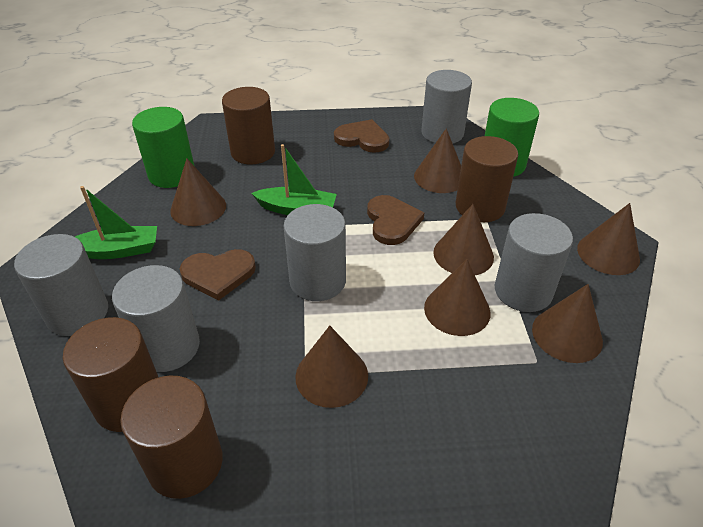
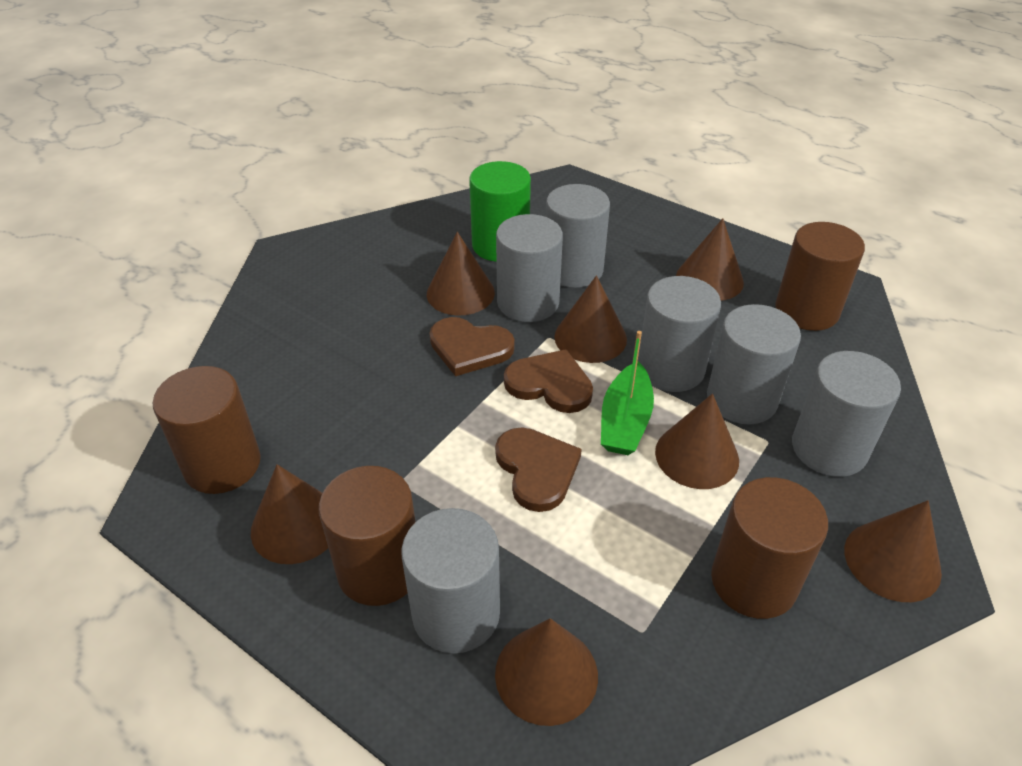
green boat: [75,186,157,259] [251,144,337,215] = 2 -> [601,331,654,455] = 1
green cylinder: [132,107,194,188] [485,98,539,177] = 2 -> [469,161,531,262] = 1
grey cylinder: [14,234,108,336] [112,265,200,372] [283,204,346,301] [421,70,472,144] [495,213,573,312] = 5 -> [401,508,500,654] [496,214,563,322] [546,184,610,288] [638,276,721,392] [707,304,801,425] [792,351,901,477] = 6

